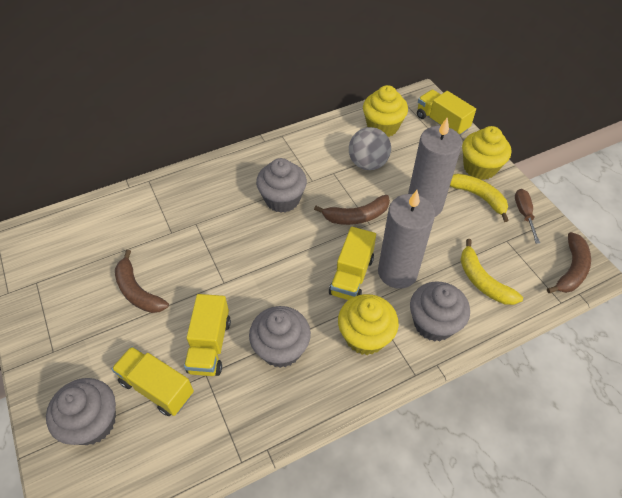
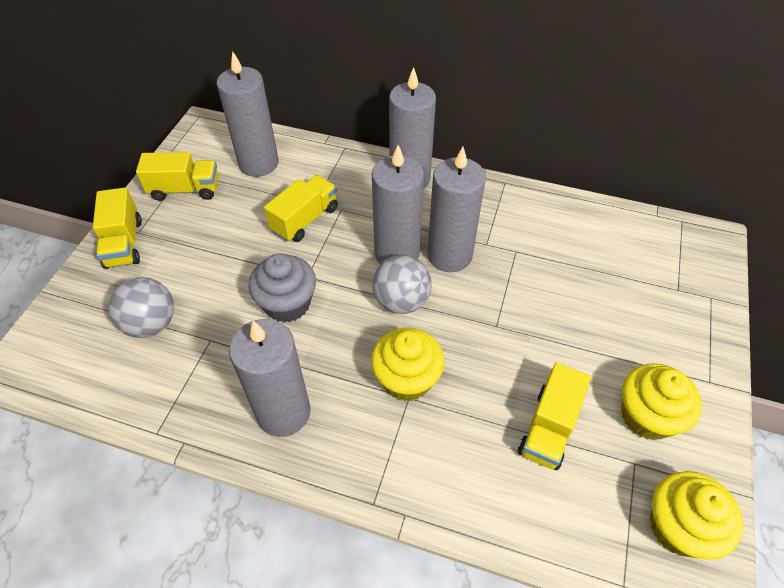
brown banana: [115,250,169,313] [314,195,390,225] [547,232,591,293] = 3 -> none = 0
brown screwdriver: [515,189,540,244] = 1 -> none = 0
grey ball: [349,127,391,170] = 1 -> [108,277,174,338] [372,255,432,314] = 2
grey candle: [378,190,435,289] [408,118,462,217] = 2 -> [217,52,279,177] [229,319,311,437] [372,145,424,264] [389,67,436,189] [427,147,486,272] = 5
grey cupcake: [46,378,116,445] [249,306,311,368] [256,158,307,213] [410,281,470,342] = 4 -> [248,253,316,323] = 1
yellow banana: [450,173,509,222] [460,239,523,305] = 2 -> none = 0

